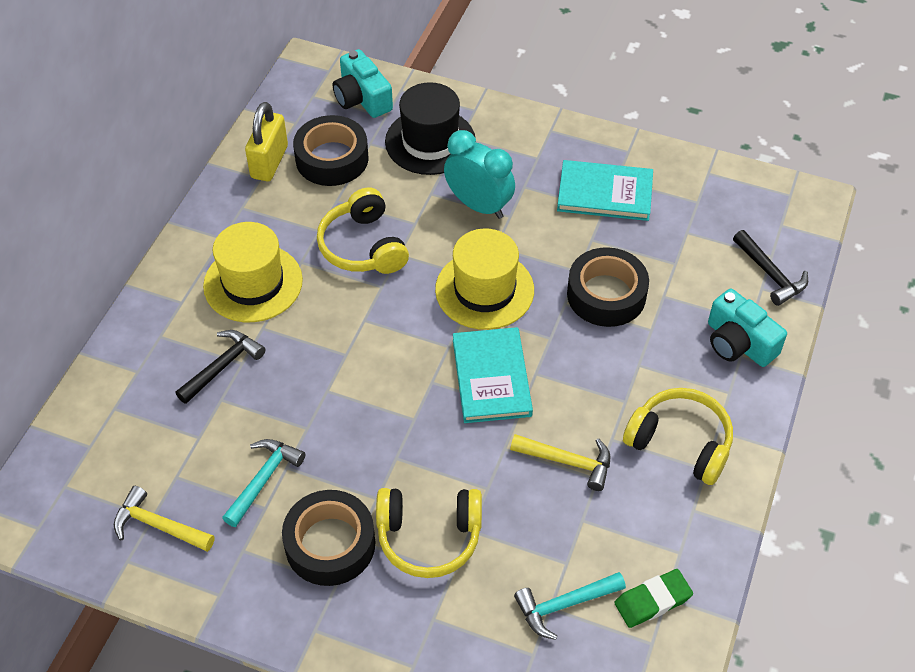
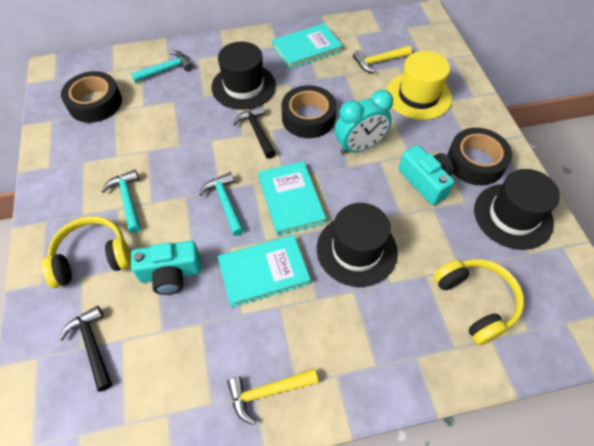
black hat: [385,82,475,175] = 1 -> [211,42,276,110] [317,203,398,287] [474,169,560,250] = 3
green eraser: [614,569,693,628] = 1 -> none = 0
turquoise book: [453,327,533,423] [557,160,653,221] = 2 -> [218,235,311,307] [258,161,326,236] [272,23,343,69] = 3
turquoise hammer: [222,439,305,527] [514,572,626,640] = 2 -> [102,170,141,233] [131,51,193,83] [199,172,244,236] = 3
yellow hat: [203,222,303,322] [435,229,534,330] = 2 -> [386,51,452,120] = 1
yellow headphones: [317,188,409,274] [376,488,482,578] [623,388,733,485] = 3 -> [42,216,131,288] [433,259,524,345] = 2
yellow padlock: [245,102,288,181] = 1 -> none = 0

